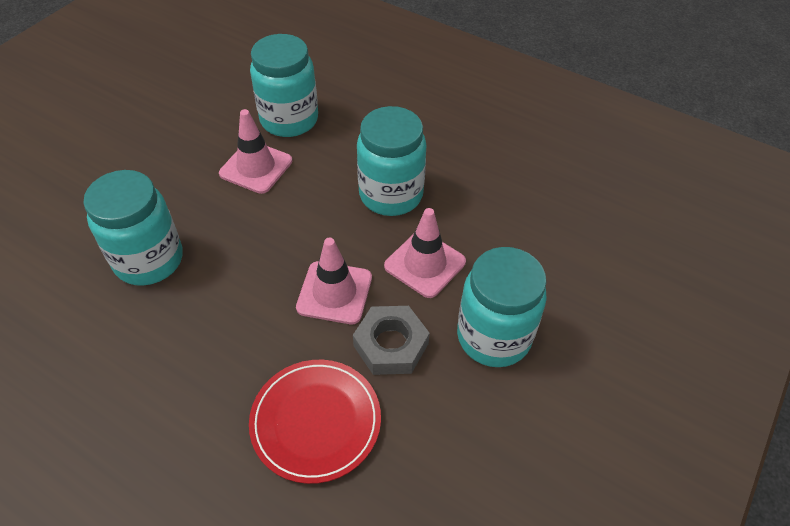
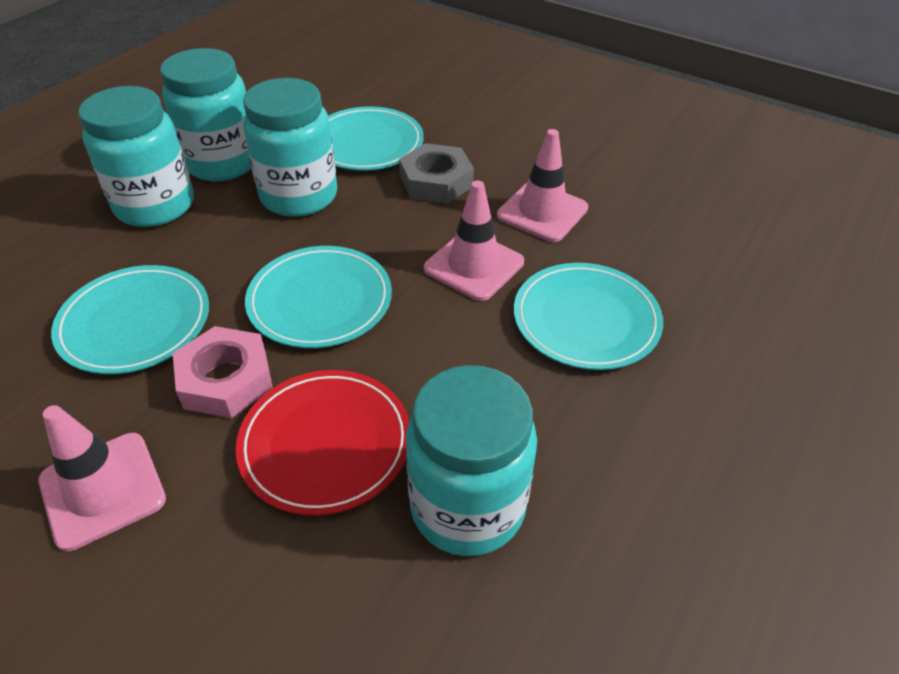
pink nut: none = 0 -> [173,326,273,418] = 1
turquoise plate: none = 0 -> [51,265,209,374] [245,246,392,348] [328,107,424,170] [514,263,663,370] = 4

